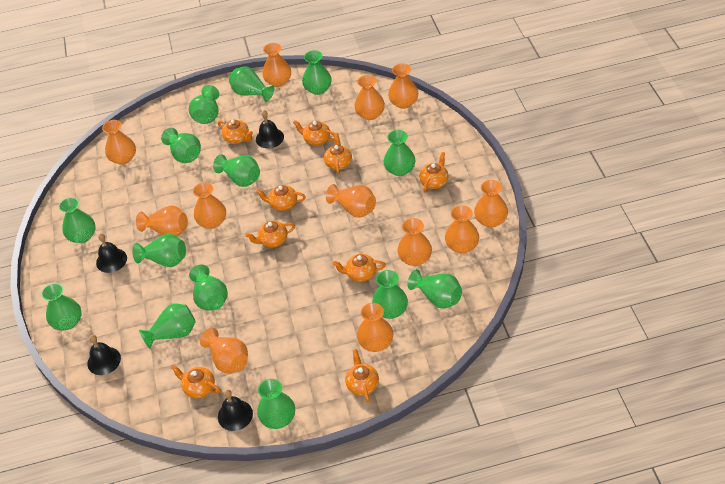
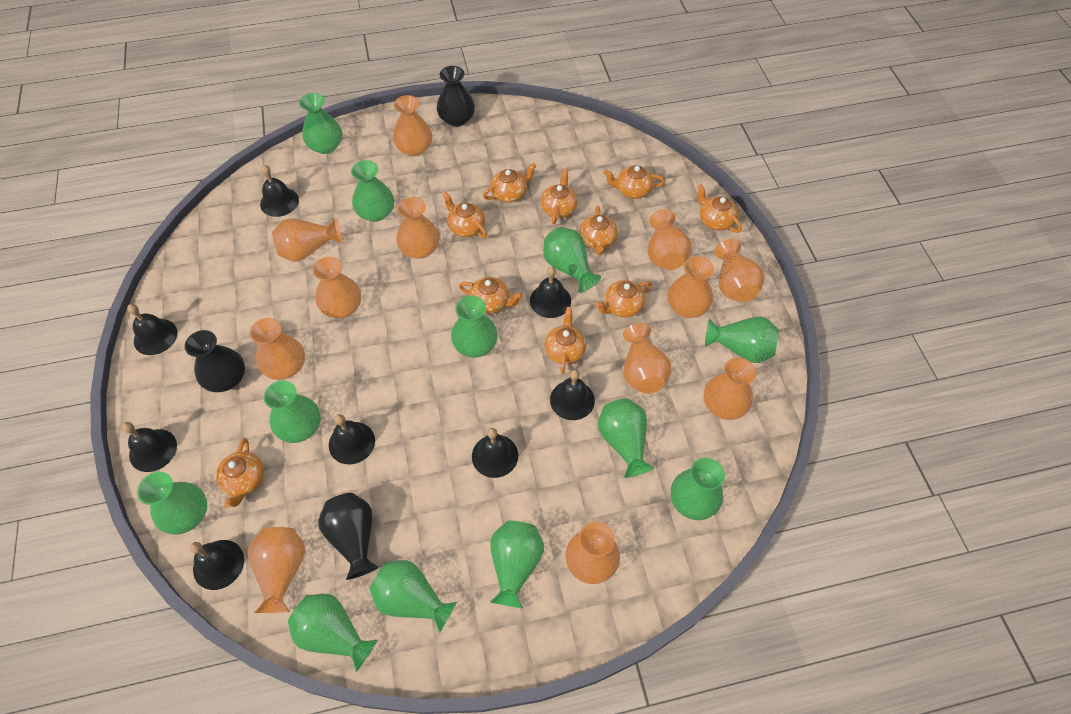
black bell: [88,335,121,375] [96,233,127,273] [218,389,253,431] [256,110,284,148] = 4 -> [122,422,177,472] [127,304,177,355] [190,540,244,590] [260,165,299,217] [329,414,375,464] [472,428,518,478] [530,267,571,318] [550,370,595,420] = 8
black vase: none = 0 -> [185,330,245,392] [318,493,379,580] [437,66,475,127] = 3
green vase: [41,283,82,330] [58,197,96,243] [132,234,186,267] [139,304,196,349] [161,128,201,163] [189,85,219,124] [189,265,228,311] [213,154,260,187] [229,66,274,102] [257,379,295,429] [302,50,332,95] [372,270,408,319] [384,130,416,176] [407,269,462,309] = 14 -> [137,472,207,535] [264,380,321,443] [288,594,377,672] [299,93,342,154] [351,160,394,222] [369,560,457,634] [451,296,498,358] [490,520,544,608] [543,227,601,293] [598,398,654,478] [671,458,725,520] [705,317,779,363] = 12
orange teapot: [171,365,221,398] [218,120,253,144] [246,221,295,248] [256,185,306,211] [293,120,335,146] [324,133,352,174] [333,254,386,282] [345,349,379,402] [419,152,449,193] = 9 -> [216,438,264,508] [443,192,487,238] [459,277,523,314] [483,162,537,202] [541,168,578,224] [545,307,586,374] [579,206,618,255] [595,280,652,317] [604,165,665,199] [697,184,742,233] = 10

